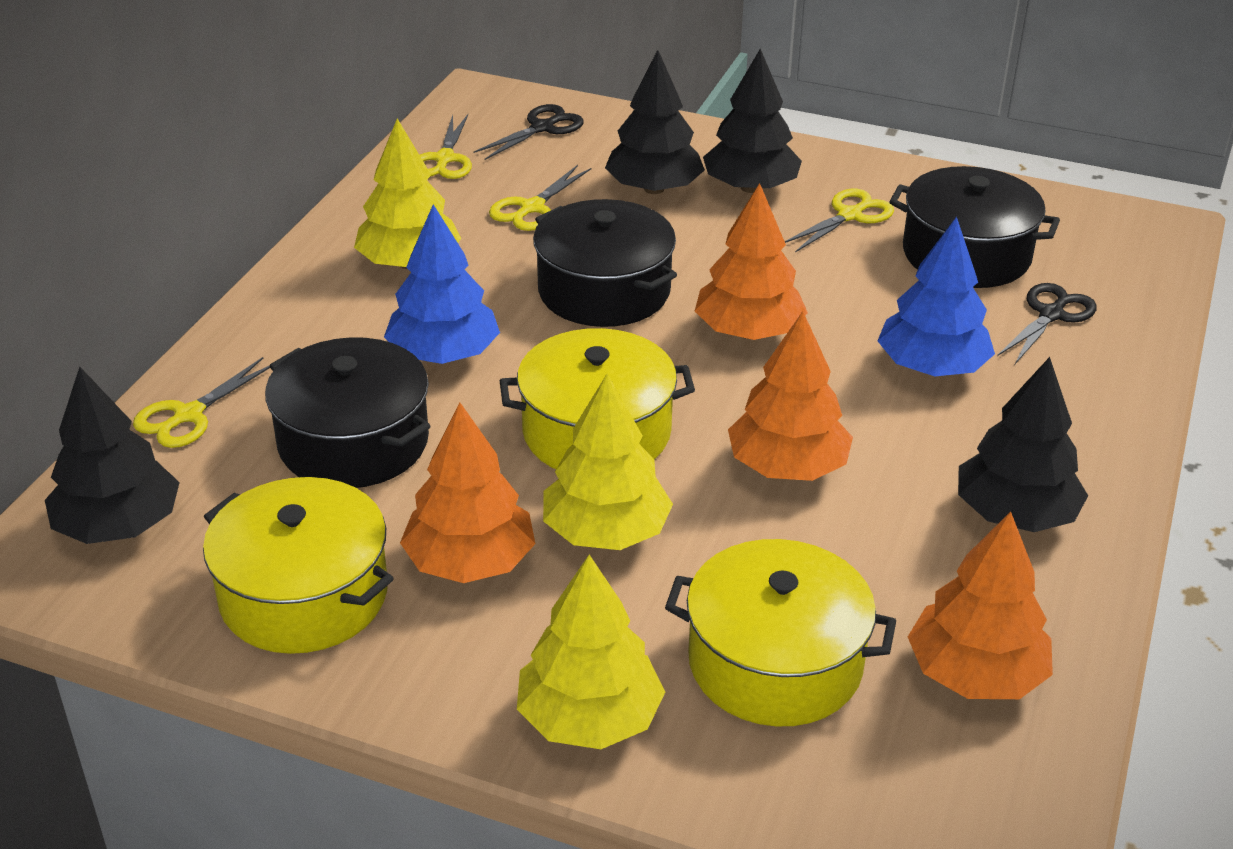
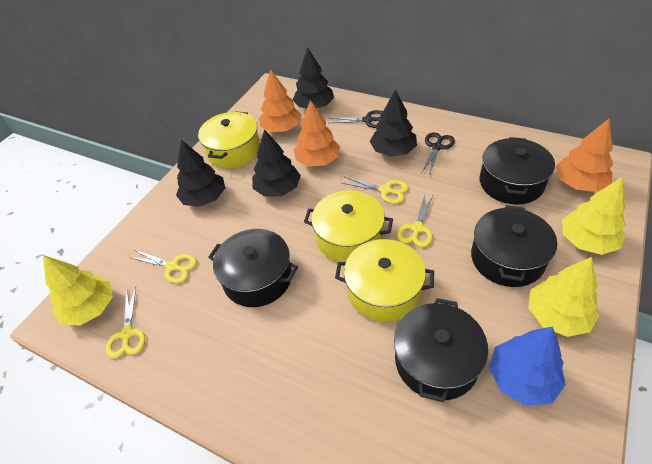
black pot: [265,337,430,488] [533,199,677,327] [889,166,1060,288] = 3 -> [208,229,298,307] [394,298,488,402] [471,205,557,287] [479,137,555,205] = 4
blue tree: [384,204,500,364] [878,217,995,376] = 2 -> [489,327,566,406] = 1
orange tree: [400,403,535,583] [695,183,808,340] [728,311,853,481] [908,511,1053,699] = 4 -> [259,70,302,132] [294,100,340,167] [555,119,613,192] = 3

